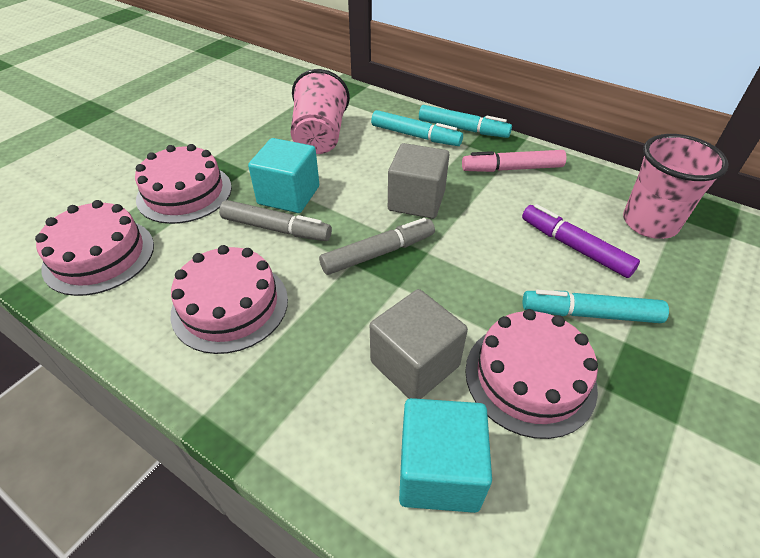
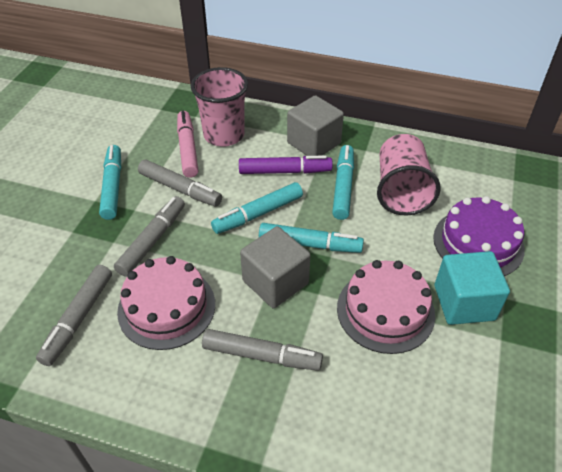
grey marker: [219,200,332,241] [319,218,435,275] = 2 -> [36,265,112,366] [114,196,185,277] [138,160,222,207] [202,329,323,371] = 4
pink cake: [35,200,154,296] [135,144,232,224] [171,245,288,354] [465,309,598,439] = 4 -> [117,256,215,350] [337,260,435,354] = 2
purple cake: none = 0 -> [433,196,525,276] = 1
turquoise cube: [248,138,319,213] [399,398,492,513] = 2 -> [435,251,510,325] = 1
turquoise marker: [371,110,463,146] [419,105,512,138] [523,290,669,323] = 3 -> [99,145,121,220] [211,182,303,234] [259,223,364,253] [332,145,354,220] = 4

